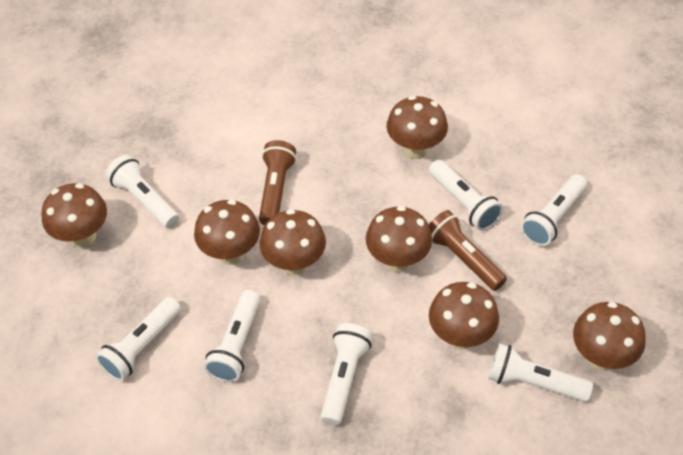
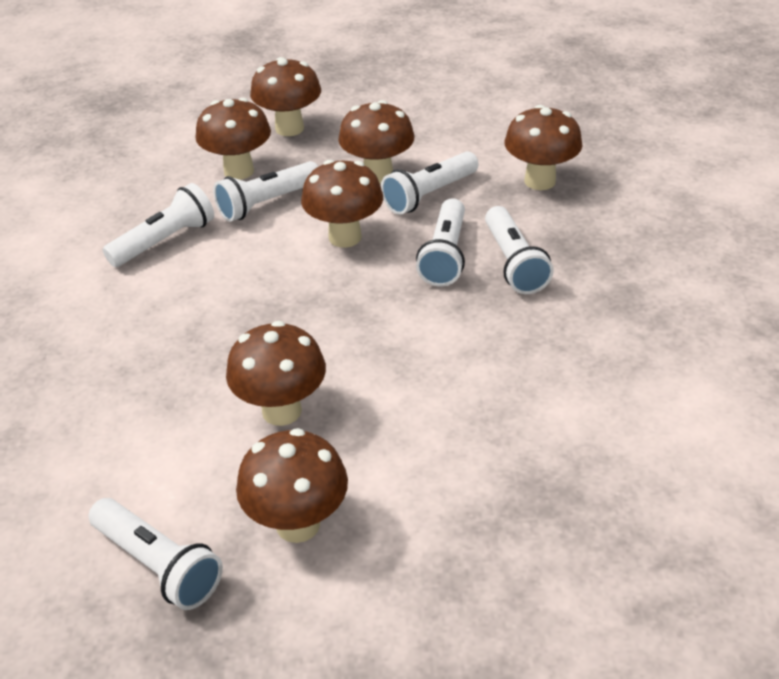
brown flashlight: [259,140,297,225] [429,210,507,291] = 2 -> none = 0
white flashlight: [95,297,181,381] [106,155,179,228] [204,290,260,382] [320,323,372,425] [429,160,503,231] [488,343,593,402] [521,174,587,246] = 7 -> [89,498,223,610] [103,183,214,267] [213,161,318,222] [381,151,479,215] [416,198,465,286] [485,206,554,294] = 6

